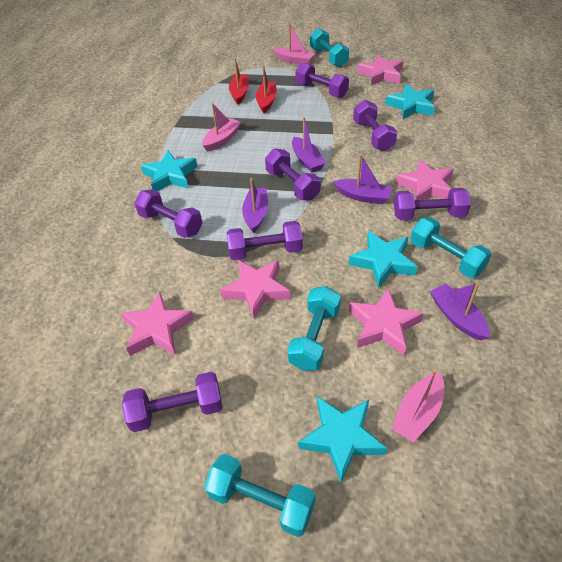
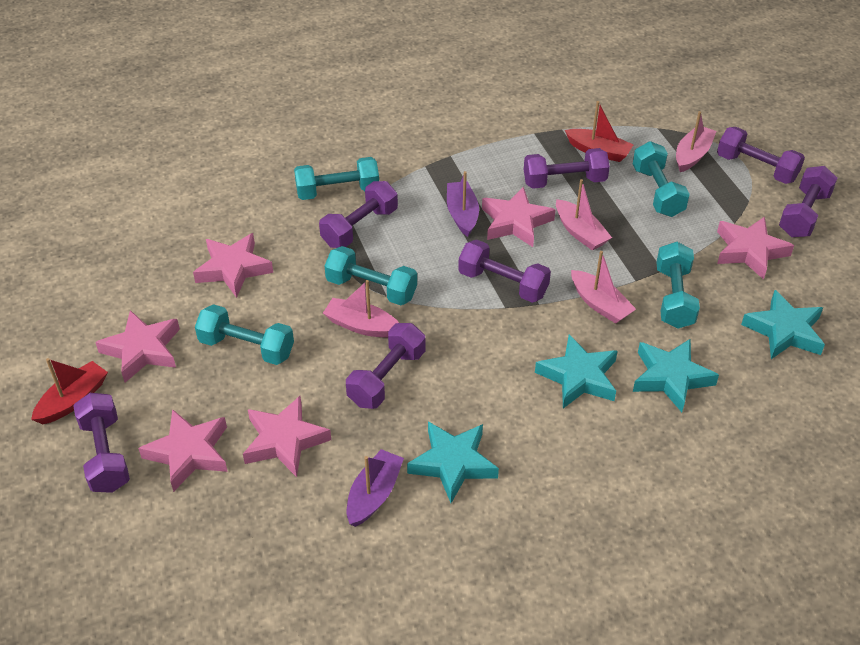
pink boat: [202,103,241,152] [274,23,315,64] [391,369,444,443] = 3 -> [323,280,399,337] [556,179,612,250] [571,251,636,324] [676,111,716,172] = 4
pink star: [121,292,194,356] [220,260,291,319] [349,288,424,355] [358,55,403,86] [395,159,454,200] = 5 -> [95,310,180,382] [138,409,228,492] [193,233,273,298] [243,396,331,477] [482,187,556,247] [717,217,794,280] = 6
purple boat: [242,178,268,233] [292,117,326,173] [333,154,393,204] [430,282,490,340] = 4 -> [347,449,404,527] [447,171,479,237] = 2
turquoise dumbbell: [204,454,315,537] [287,286,341,371] [310,28,349,67] [410,217,492,278] = 4 -> [195,304,294,365] [294,157,379,200] [324,246,417,305] [633,141,690,217] [657,242,700,329] = 5

